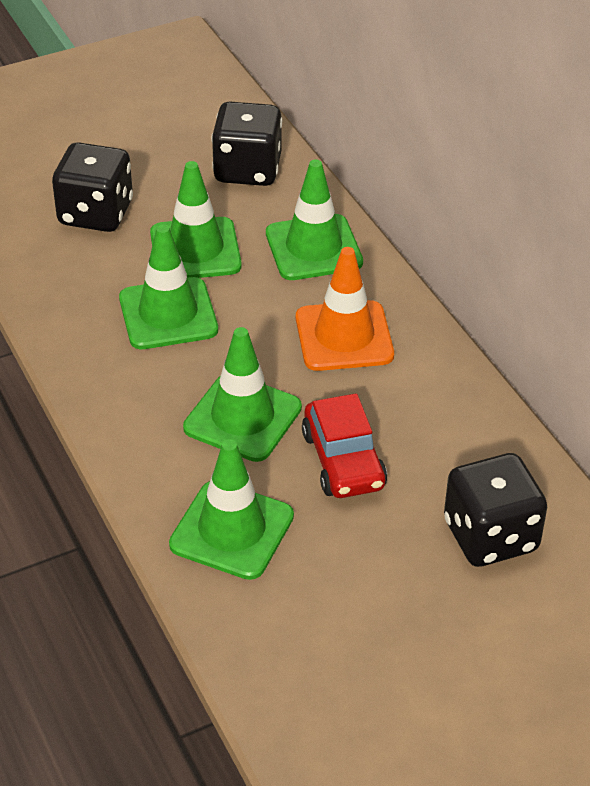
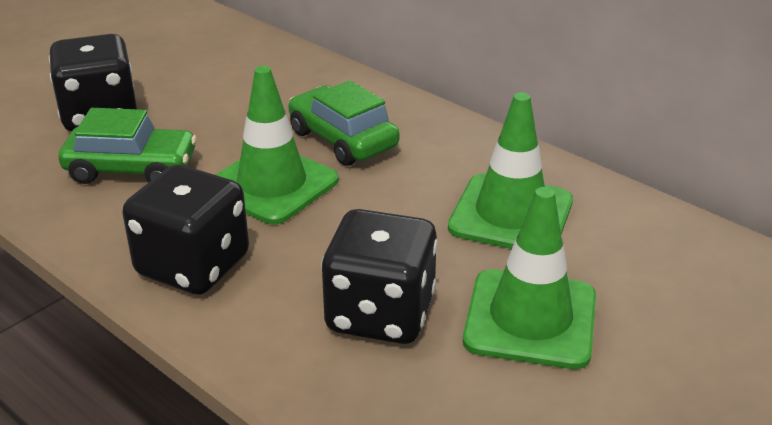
green car: none = 0 -> [59,108,197,184] [288,81,400,166] = 2
green traffic cone: [119,225,218,349] [150,161,242,278] [169,440,294,580] [183,327,302,462] [266,160,363,280] = 5 -> [216,66,339,224] [448,92,573,249] [463,187,596,369] = 3
orange traffic cone: [296,247,394,371] = 1 -> none = 0
red car: [302,393,387,498] = 1 -> none = 0

